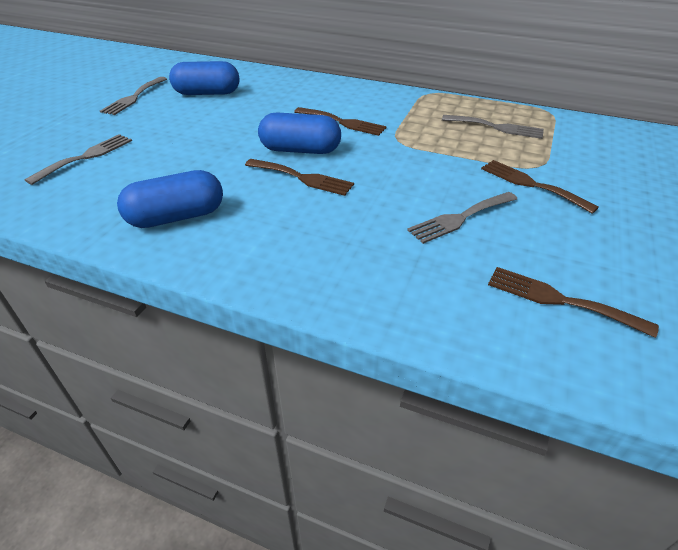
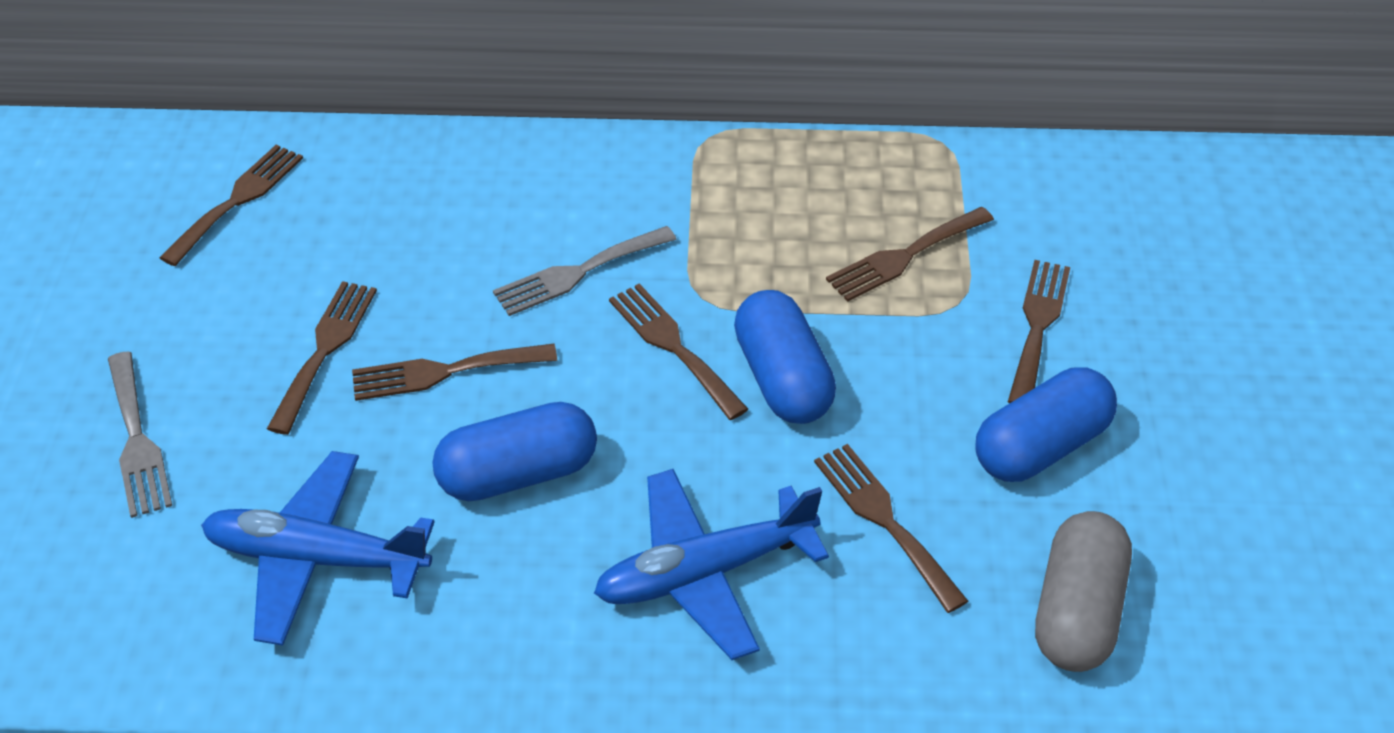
blue plane: none = 0 -> [201,451,435,646] [594,469,829,660] = 2
brown fork: [245,159,354,196] [294,107,387,136] [481,160,599,214] [488,267,659,338] = 4 -> [159,145,303,266] [267,281,377,435] [352,344,557,401] [609,284,748,420] [814,444,968,613] [826,207,994,302] [1008,260,1070,403] = 7
grey capsule: none = 0 -> [1035,511,1132,672] = 1
grey fork: [24,134,132,185] [100,77,167,115] [407,192,517,244] [442,115,544,139] = 4 -> [108,351,172,518] [493,226,677,316] = 2

